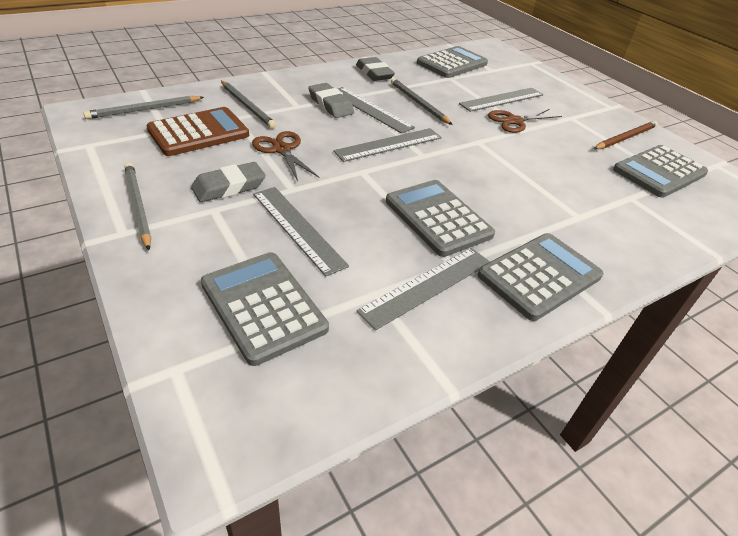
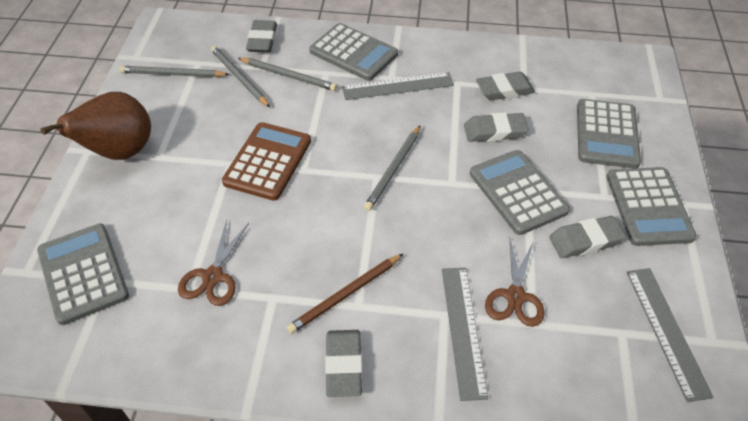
brown pear: none = 0 -> [40,92,151,160] = 1
grey eraser: [191,162,266,202] [308,83,354,118] [356,57,395,81] = 3 -> [246,20,277,52] [325,330,362,397] [464,113,529,142] [476,72,535,101] [549,216,626,258] = 5
grey ruler: [253,187,349,277] [333,128,442,162] [338,87,415,134] [356,248,490,330] [459,88,543,112] = 5 -> [342,72,454,100] [442,268,488,401] [627,268,714,402] = 3

